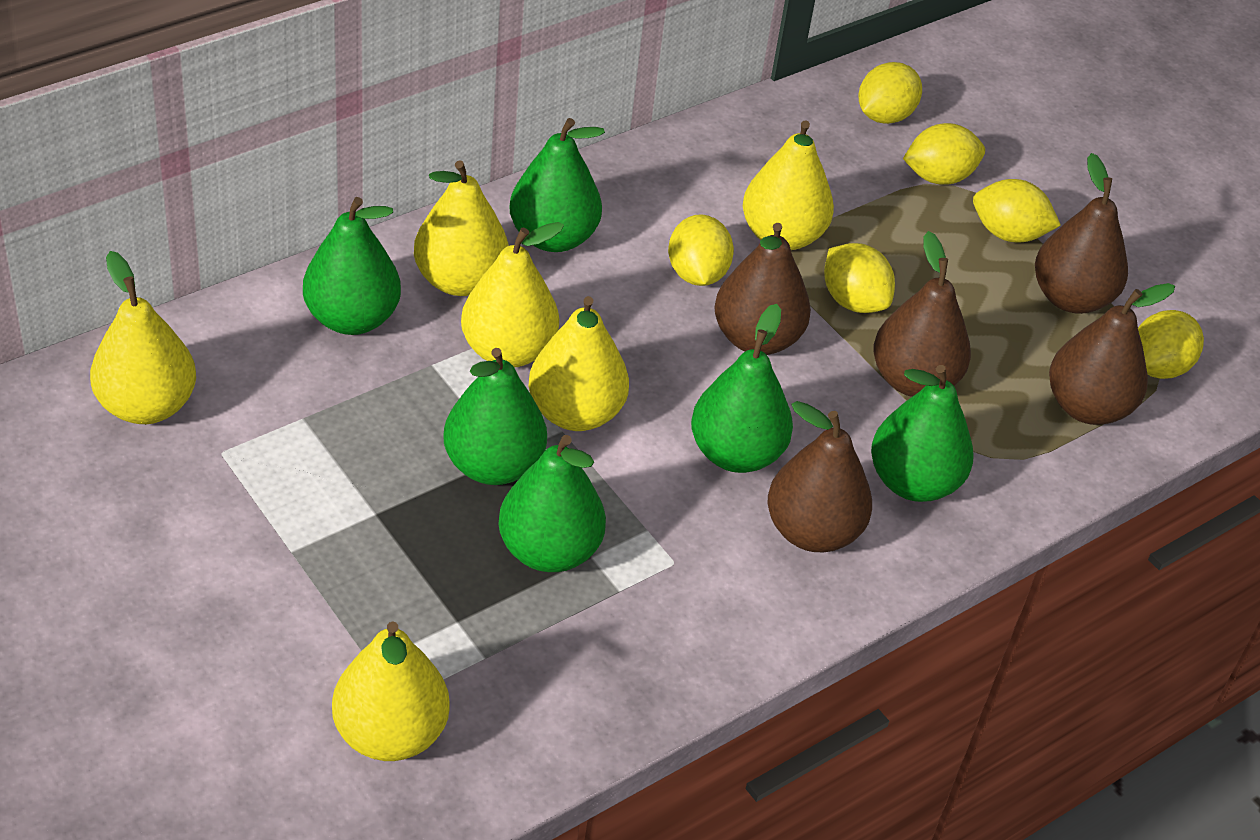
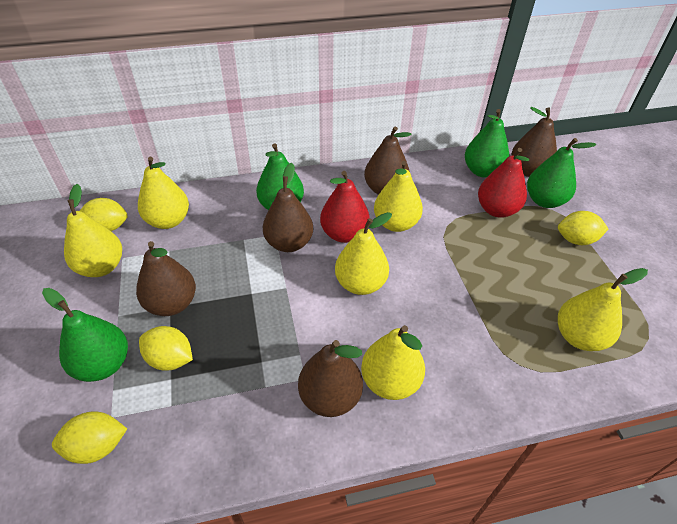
green pear: [303,197,401,335] [443,348,547,485] [498,435,606,572] [509,118,605,252] [691,304,793,473] [871,365,974,502] = 6 -> [42,288,128,382] [256,143,304,210] [465,109,509,178] [527,138,597,208] = 4
red pear: none = 0 -> [320,171,370,243] [478,148,529,218] = 2
yellow lemon: [668,214,734,286] [824,243,895,313] [859,62,922,124] [903,123,985,185] [973,179,1061,242] [1138,310,1204,379] = 6 -> [52,411,127,464] [80,198,128,231] [139,326,193,371] [558,211,608,245] = 4

